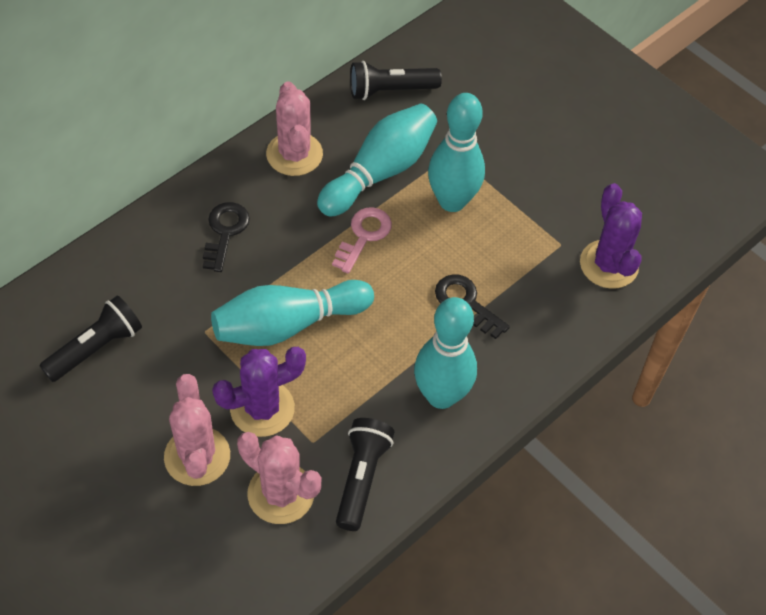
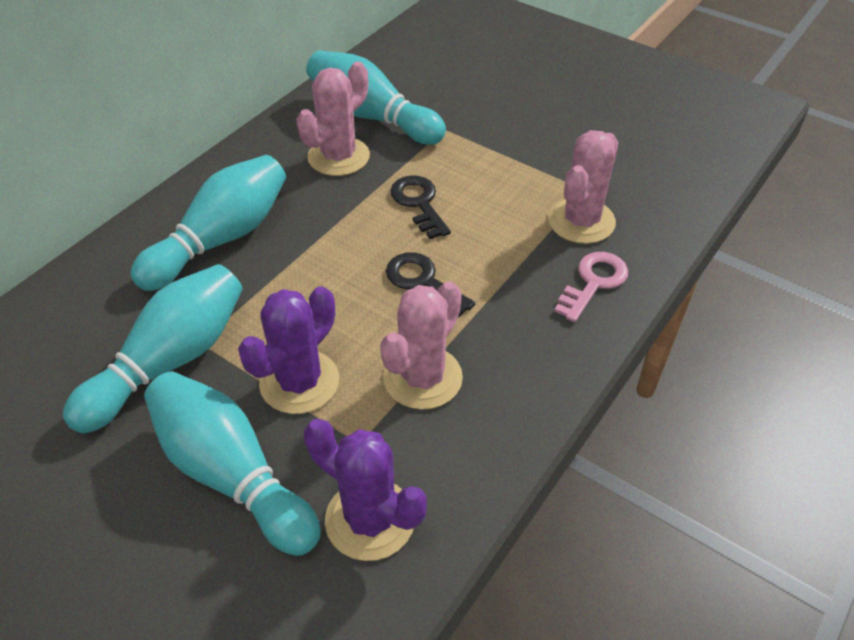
black flashlight: [39,295,142,382] [336,418,394,531] [350,61,442,100] = 3 -> none = 0

